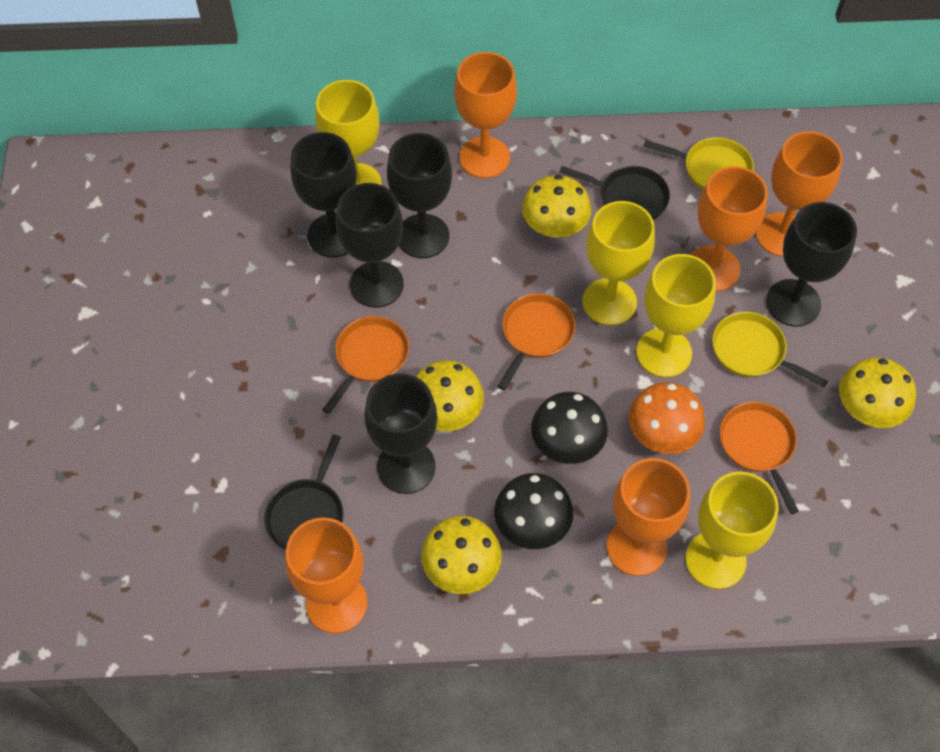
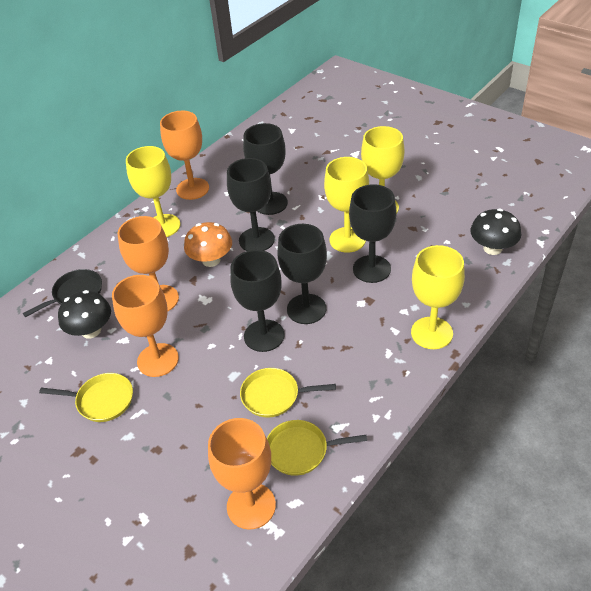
black pan: [264,434,344,550] [560,166,670,220] = 2 -> [23,269,102,317] = 1
orange goblet: [285,517,367,633] [454,52,517,178] [607,458,690,576] [691,166,768,291] [756,131,843,257] = 5 -> [112,275,179,377] [118,216,179,312] [160,111,209,200] [208,418,276,529] = 4
orange pan: [322,316,409,414] [498,293,575,390] [720,402,799,514] = 3 -> none = 0
yellow mushroom: [416,360,484,431] [421,516,502,594] [522,175,591,238] [839,357,916,428] = 4 -> none = 0
yellow pan: [644,137,754,190] [712,312,828,387] = 2 -> [39,373,133,422] [240,368,336,418] [267,420,367,476] = 3

